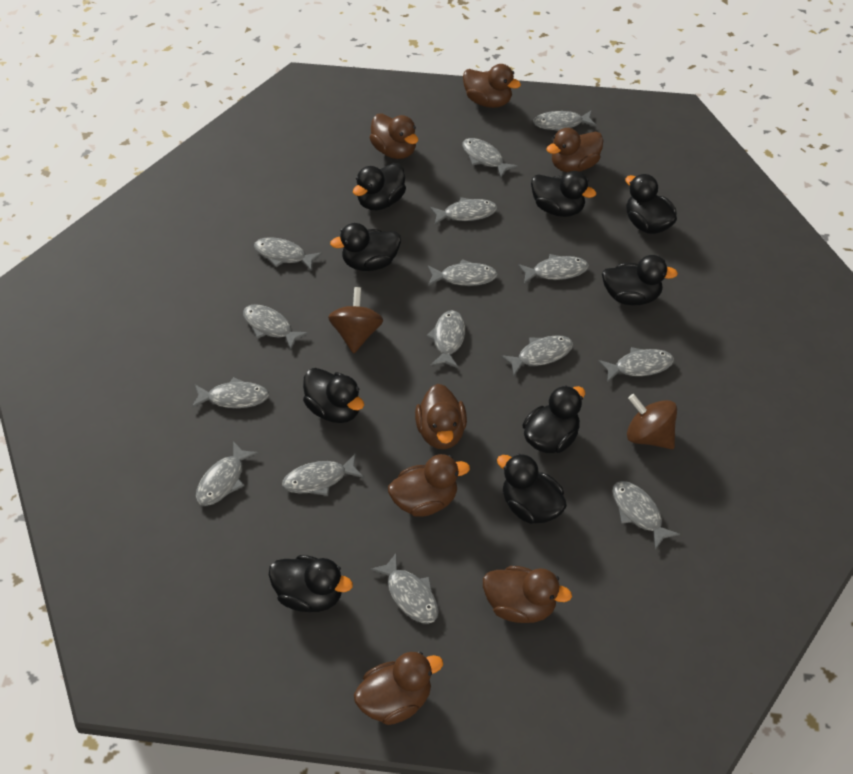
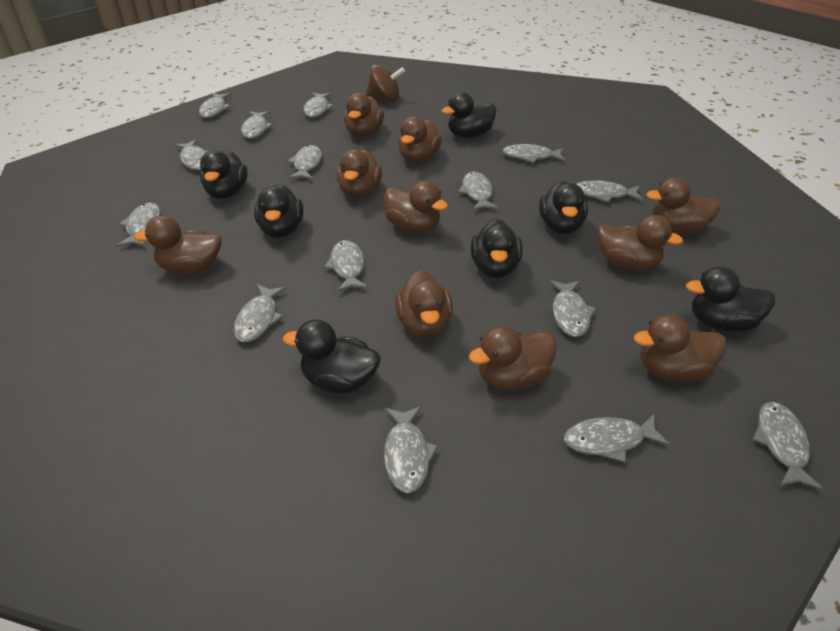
black duck: [269,555,353,612] [303,368,364,423] [330,223,401,271] [353,163,406,210] [497,453,567,524] [523,385,585,453] [531,171,596,217] [602,255,678,305] [625,174,677,234] = 9 -> [200,150,248,199] [254,184,303,238] [283,320,380,394] [441,92,496,138] [471,219,523,278] [539,181,588,234] [686,267,775,332] = 7
brown duck: [354,651,443,725] [370,114,418,159] [388,454,470,517] [415,384,467,449] [463,64,521,108] [483,566,572,623] [546,128,603,172] = 7 -> [134,215,221,274] [337,149,382,198] [344,93,384,137] [384,181,448,233] [395,270,453,338] [398,116,442,163] [469,326,557,390] [598,215,683,271] [634,314,727,382] [646,177,721,234] = 10
brown spinning top: [328,287,383,353] [627,394,677,449] = 2 -> [366,64,405,102] = 1

